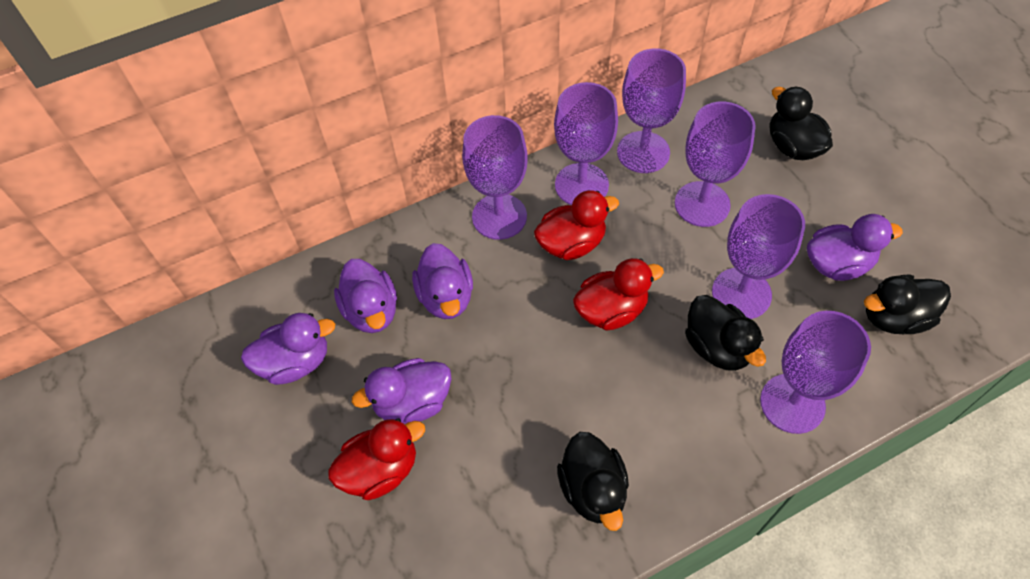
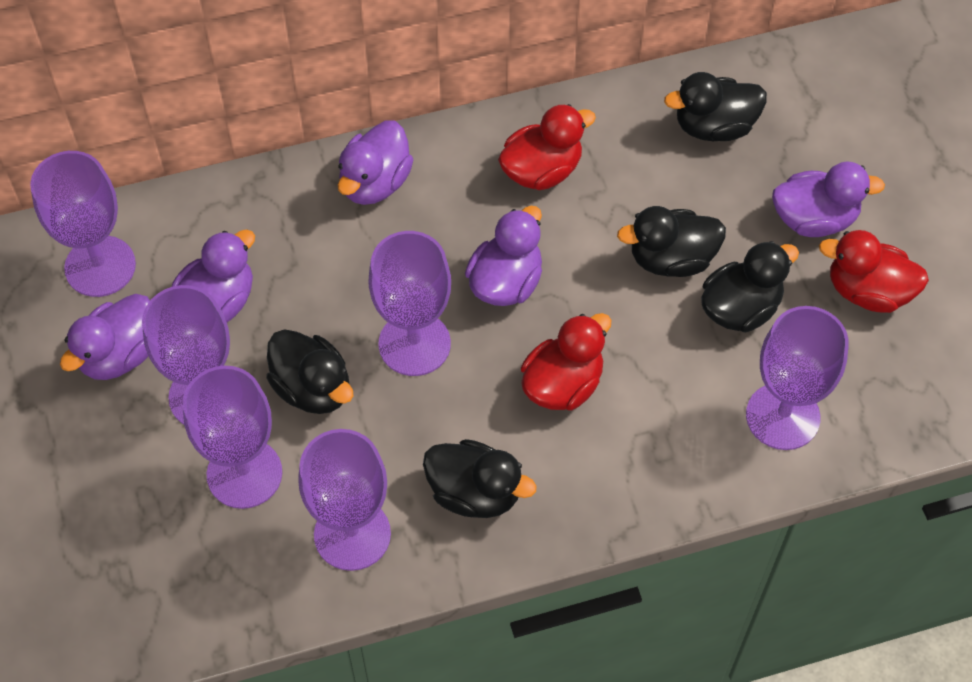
black duck: [557,432,629,531] [685,295,766,371] [770,87,833,160] [864,275,951,334] = 4 -> [266,329,353,414] [423,439,537,518] [617,206,726,277] [664,72,767,141] [701,241,799,332] = 5

